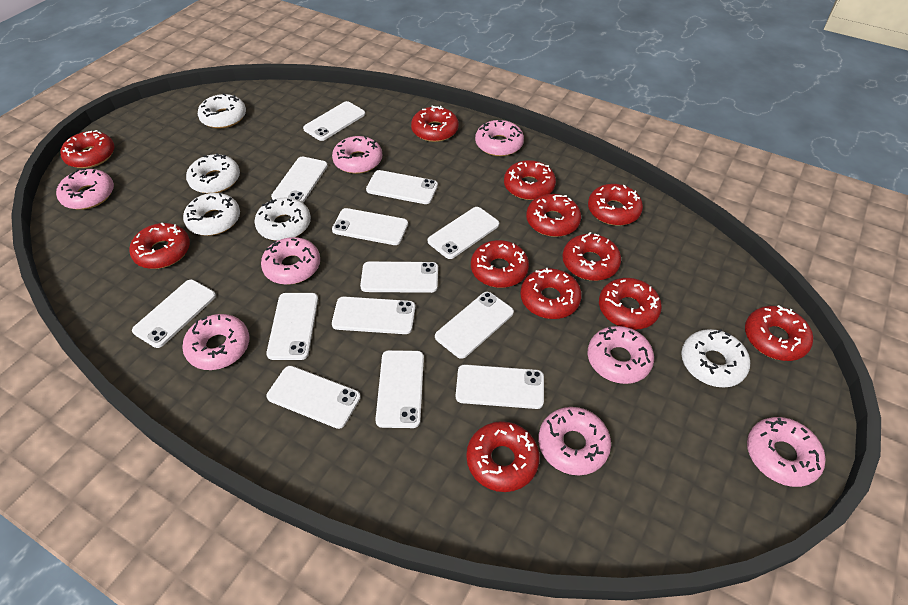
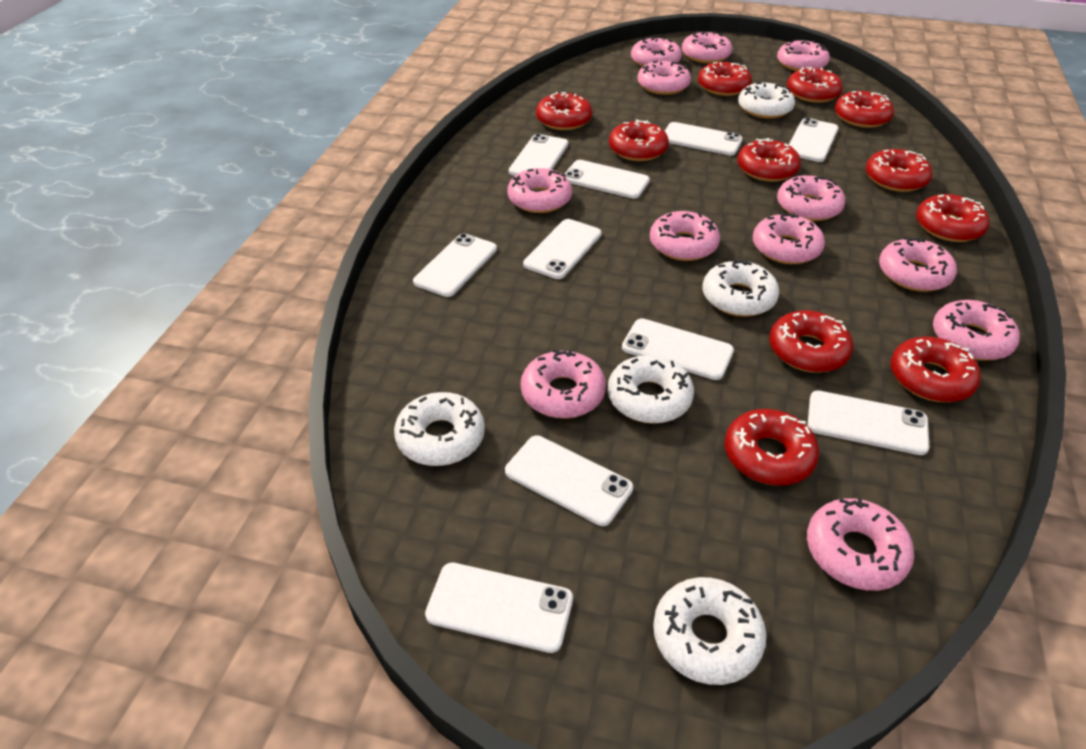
pink donut: [56,169,114,210] [182,314,249,370] [261,237,320,285] [332,136,382,174] [475,120,524,156] [538,407,611,475] [588,326,654,384] [747,417,826,487] = 8 -> [507,168,572,213] [521,349,606,419] [631,37,682,67] [637,61,691,95] [650,211,720,261] [682,31,732,63] [753,212,825,264] [777,40,830,71] [777,175,845,221] [807,498,914,591] [879,237,957,292] [933,300,1020,360] = 12
red donut: [60,130,115,168] [129,223,190,269] [411,105,459,142] [466,421,540,492] [471,240,529,288] [504,160,556,200] [520,268,582,319] [526,194,581,237] [562,232,621,281] [588,184,643,226] [599,278,662,330] [745,305,813,361] = 12 -> [536,92,592,130] [609,119,669,161] [698,62,752,96] [725,409,819,486] [737,138,801,182] [769,310,853,373] [787,67,843,103] [835,91,894,128] [866,149,933,192] [891,337,981,402] [916,194,990,242] = 11
white phone: [132,279,216,348] [266,293,318,360] [267,366,361,429] [271,157,328,203] [303,101,365,141] [332,208,408,245] [332,297,415,334] [360,261,438,293] [366,170,438,204] [375,350,424,428] [427,207,499,259] [435,292,514,359] [456,364,544,409] = 13 -> [413,233,497,297] [425,563,573,653] [505,436,633,526] [509,134,568,176] [523,219,602,279] [565,160,650,199] [622,318,734,380] [665,122,742,155] [789,118,839,162] [807,391,929,455] = 10

